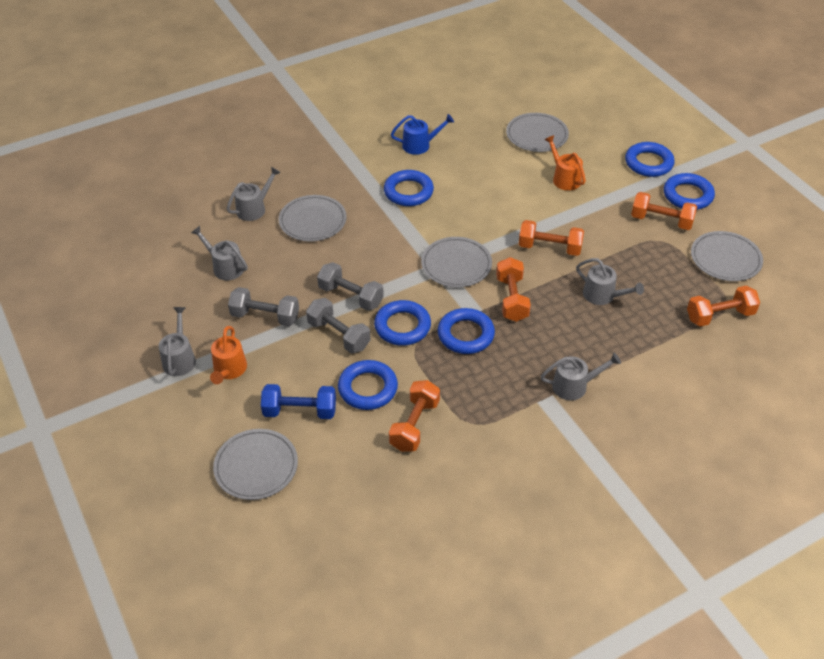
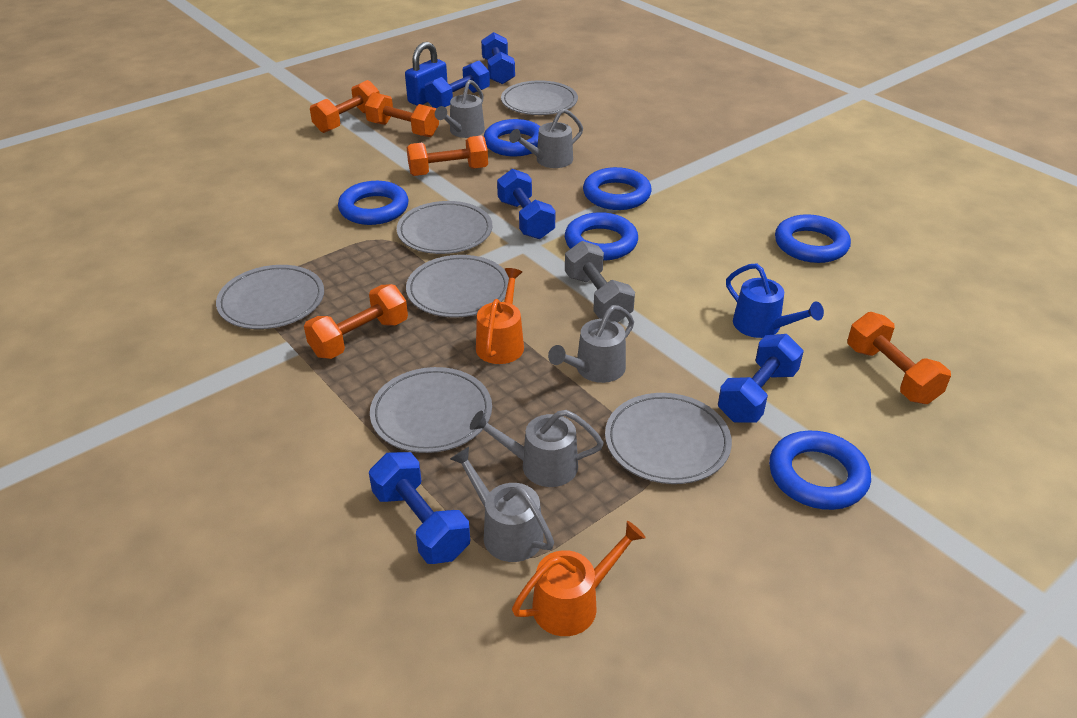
blue dumbbell: [261,384,336,419] = 1 -> [369,452,470,564] [425,61,490,108] [481,32,515,85] [497,169,555,239] [718,334,804,423] = 5
blue padlock: none = 0 -> [405,42,448,106] = 1
grey dumbbell: [228,287,299,326] [306,298,371,354] [317,262,384,311] = 3 -> [565,241,635,323] = 1
grey plate: [213,429,298,500] [278,195,347,241] [421,237,492,287] [506,113,569,152] [691,231,763,281] = 5 -> [216,265,324,329] [370,367,492,453] [397,201,493,254] [406,255,509,318] [501,80,578,115] [605,393,732,484] = 6

